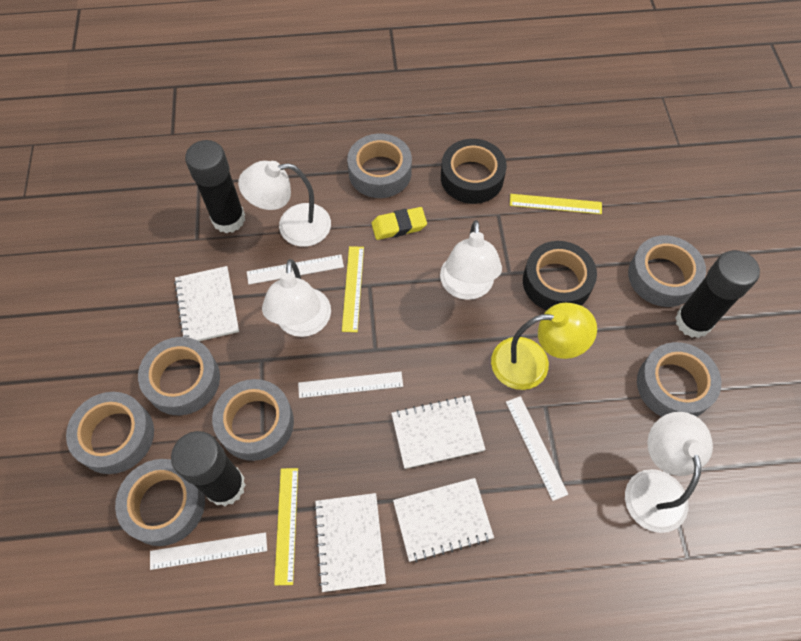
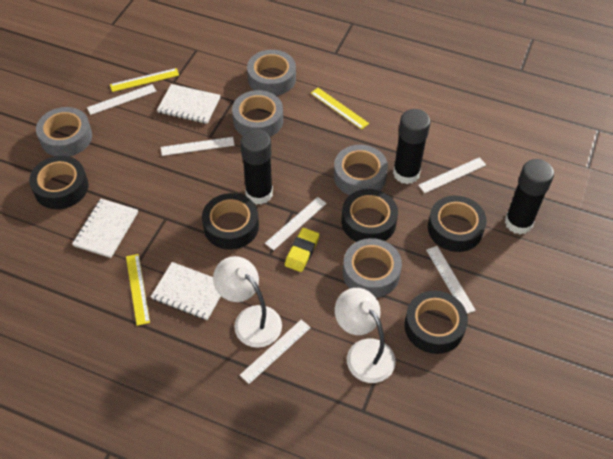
black tape: [441,139,507,204] [523,241,597,310] = 2 -> [29,156,88,209] [202,193,259,250] [341,189,398,242] [404,291,468,354] [428,196,487,252] = 5
grey tape: [66,392,154,474] [115,459,205,546] [138,337,220,415] [212,379,294,461] [347,133,412,198] [628,235,706,307] [637,342,721,417] = 7 -> [36,107,92,157] [232,90,283,137] [247,50,296,96] [334,145,388,195] [343,238,402,298] = 5
white lamp: [238,161,331,247] [262,259,331,337] [440,220,502,300] [625,412,713,533] = 4 -> [213,256,282,348] [335,288,396,383] = 2
white notebook: [174,266,239,341] [314,493,386,592] [391,395,486,469] [393,478,494,563] = 4 -> [72,199,138,258] [151,262,221,320] [157,84,221,124] = 3
white ruler: [150,532,267,570] [247,255,344,285] [298,372,403,398] [506,396,568,501] = 4 -> [87,84,156,115] [161,137,235,156] [240,319,311,384] [265,197,327,250] [418,157,486,193] [426,246,476,314] = 6
yellow lamp: [491,303,597,390] = 1 -> none = 0

